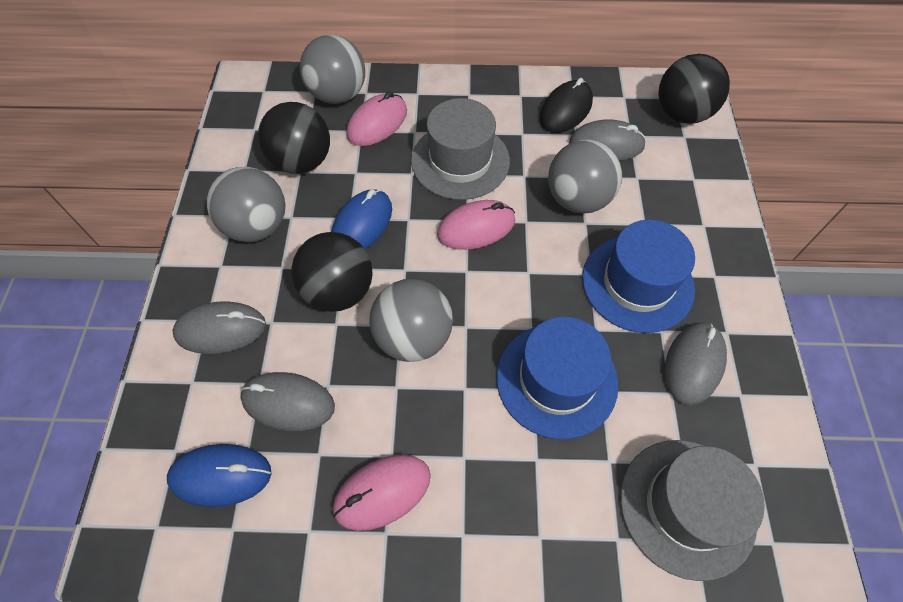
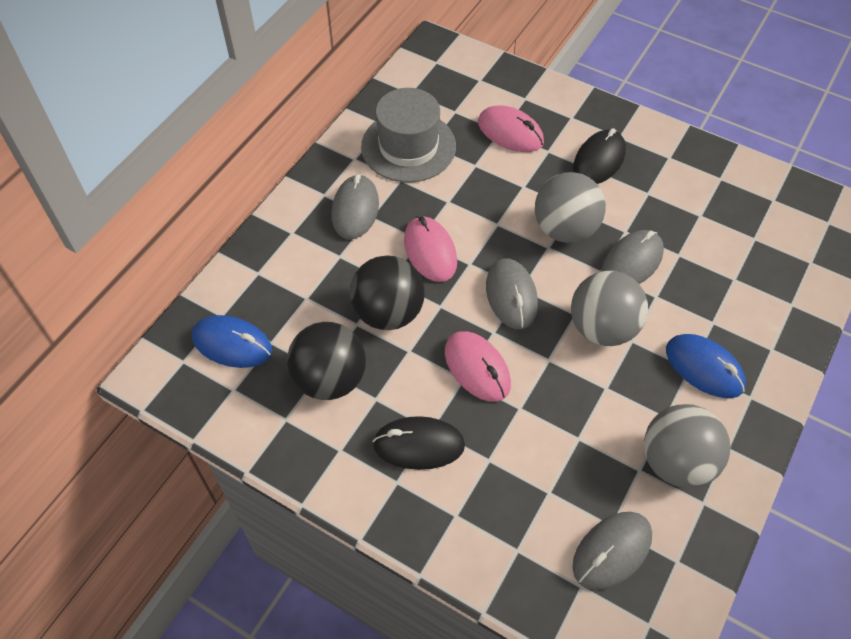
black ball: [258,102,330,174] [291,232,373,312] [658,54,730,124] = 3 -> [287,322,366,400] [350,255,425,330] = 2
black mouse: [540,78,593,133] = 1 -> [372,416,465,470] [573,128,626,184] = 2
blue hat: [496,317,618,439] [582,220,695,333] = 2 -> none = 0
grey ball: [207,167,285,242] [300,35,365,104] [369,279,453,362] [548,140,622,213] = 4 -> [535,172,606,243] [571,271,648,346] [644,404,730,488] = 3
grey hat: [411,98,510,200] [620,440,765,581] = 2 -> [361,88,456,182] = 1

